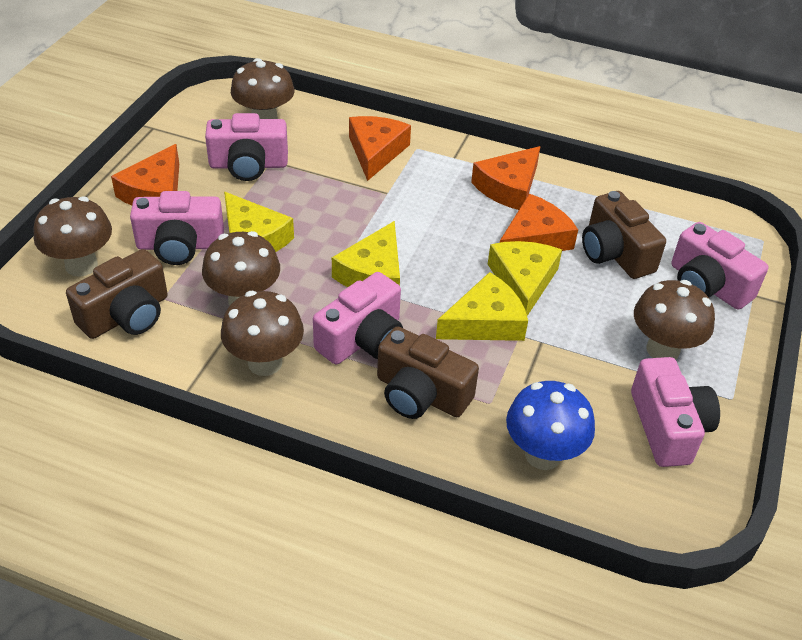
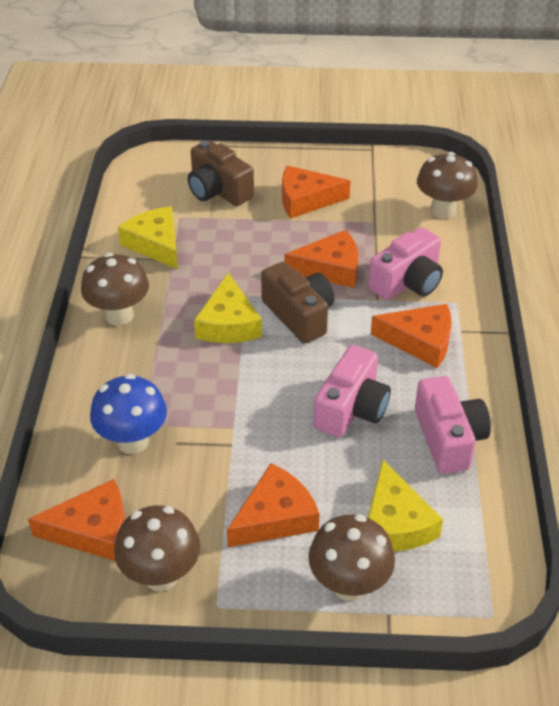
brown camera: [66,249,168,339] [377,326,479,419] [582,191,666,279] = 3 -> [188,140,254,206] [261,262,334,344] = 2
brown mushroom: [33,196,112,277] [202,231,280,306] [221,291,304,376] [231,58,295,119] [634,280,715,360] = 5 -> [81,253,149,326] [114,505,200,591] [308,514,395,601] [417,152,478,219] = 4
orange cheese: [111,144,179,205] [349,116,411,181] [471,146,541,210] [500,194,578,251] = 4 -> [28,479,126,561] [227,463,320,547] [282,166,350,219] [284,230,358,288] [371,304,452,368] = 5
pink camera: [130,191,224,265] [205,113,288,181] [313,272,403,364] [631,357,720,467] [671,222,768,310] = 5 -> [313,345,391,438] [368,227,443,300] [415,376,491,474] = 3
yellow cheese: [224,192,294,252] [332,221,400,287] [436,272,528,341] [488,241,562,316] = 4 -> [118,206,178,269] [194,273,262,343] [368,460,443,552] = 3

